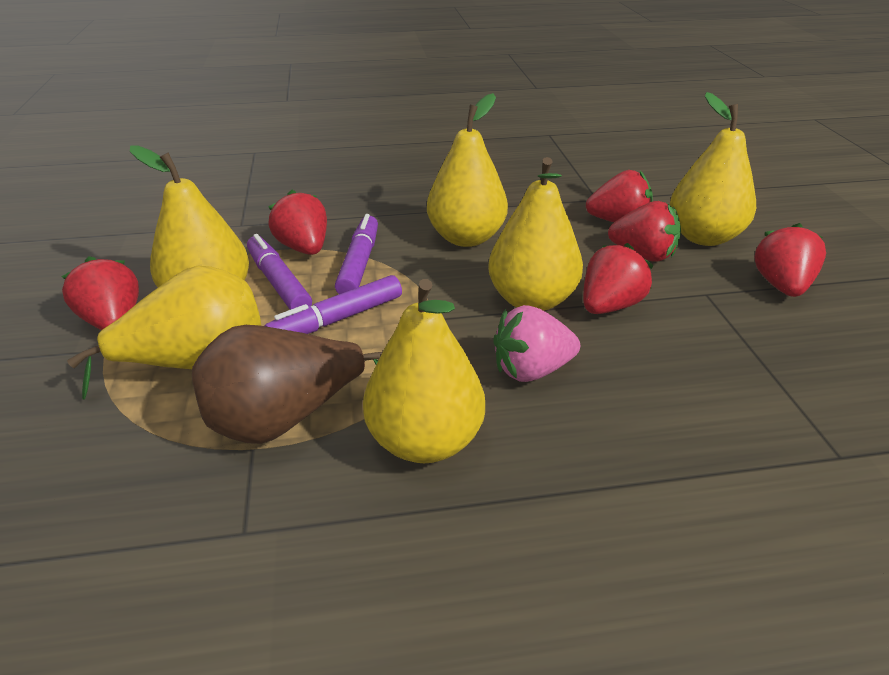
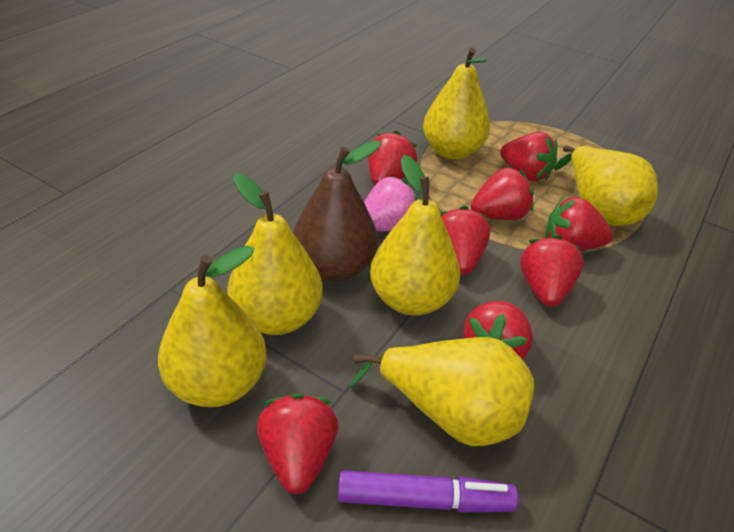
purple marker: [247,234,312,310] [264,275,402,334] [335,214,378,294] = 3 -> [338,470,518,513] = 1
red strawberry: [62,256,139,330] [269,190,327,255] [583,243,653,314] [586,170,653,222] [608,201,681,261] [754,223,826,297] = 6 -> [257,394,338,494] [368,131,417,185] [441,206,490,275] [463,301,533,360] [471,167,534,220] [500,132,557,181] [520,235,583,307] [545,197,613,251] = 8

